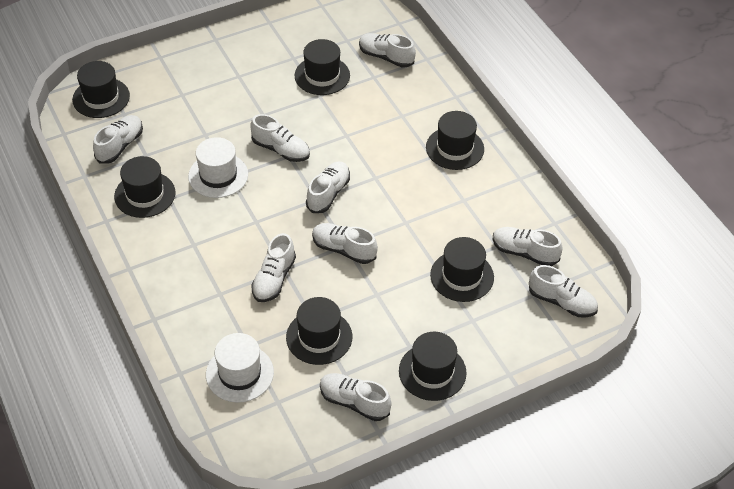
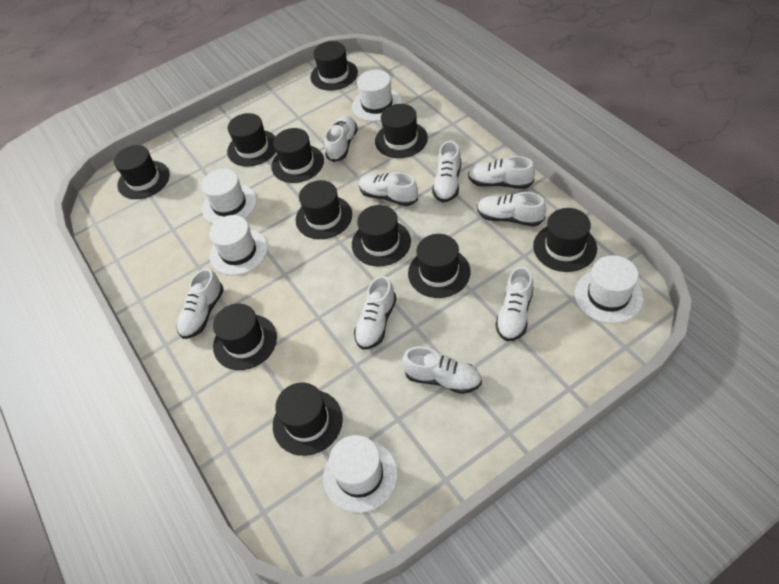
black hat: [72,61,130,118] [114,156,175,218] [286,297,352,365] [295,39,350,95] [399,332,467,401] [426,111,484,170] [430,237,494,302] = 7 -> [114,145,170,199] [213,304,277,370] [227,113,276,167] [271,128,324,183] [273,382,343,456] [296,180,352,239] [310,41,358,91] [352,205,411,267] [375,104,428,158] [408,234,471,298] [533,208,597,272] = 11
white hat: [188,137,248,198] [206,333,274,403] = 2 -> [201,169,257,224] [209,215,268,275] [323,435,398,513] [352,70,402,121] [575,255,643,324] = 5

